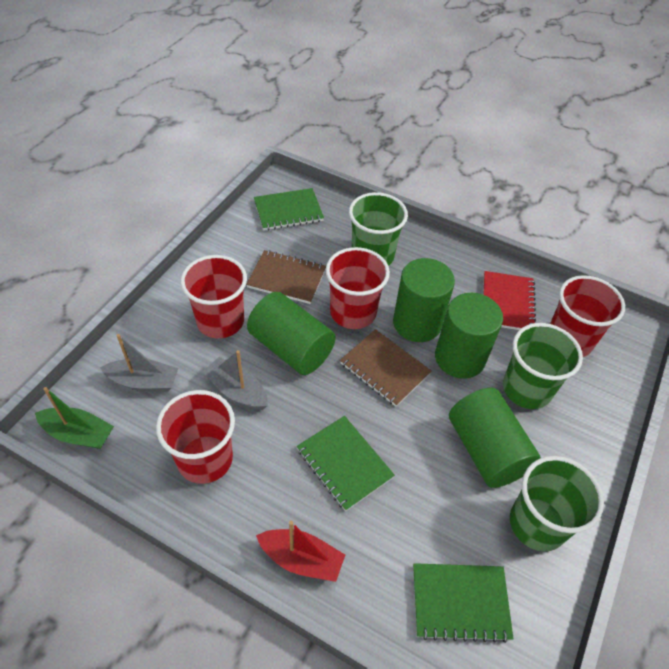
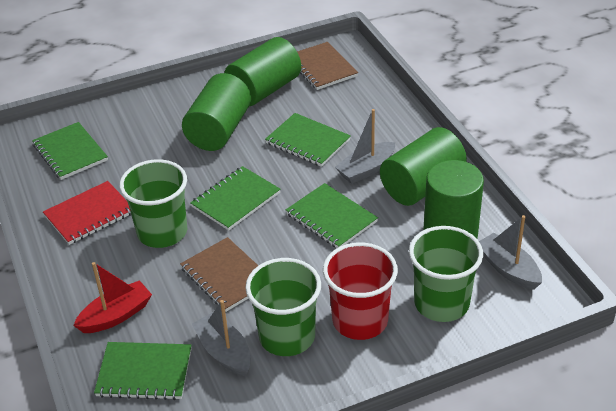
green boat: [35,387,114,449] = 1 -> none = 0
green notebook: [254,188,324,230] [297,416,395,511] [413,563,514,643] = 3 -> [32,122,108,180] [94,342,191,400] [190,166,281,231] [265,113,351,167] [286,183,378,248] = 5
grey boat: [100,334,178,391] [203,350,268,410] = 2 -> [192,300,251,376] [335,109,395,184] [479,215,542,290] = 3
red cup: [156,390,235,484] [181,255,247,338] [326,247,390,329] [550,275,625,357] = 4 -> [323,242,398,340] = 1

